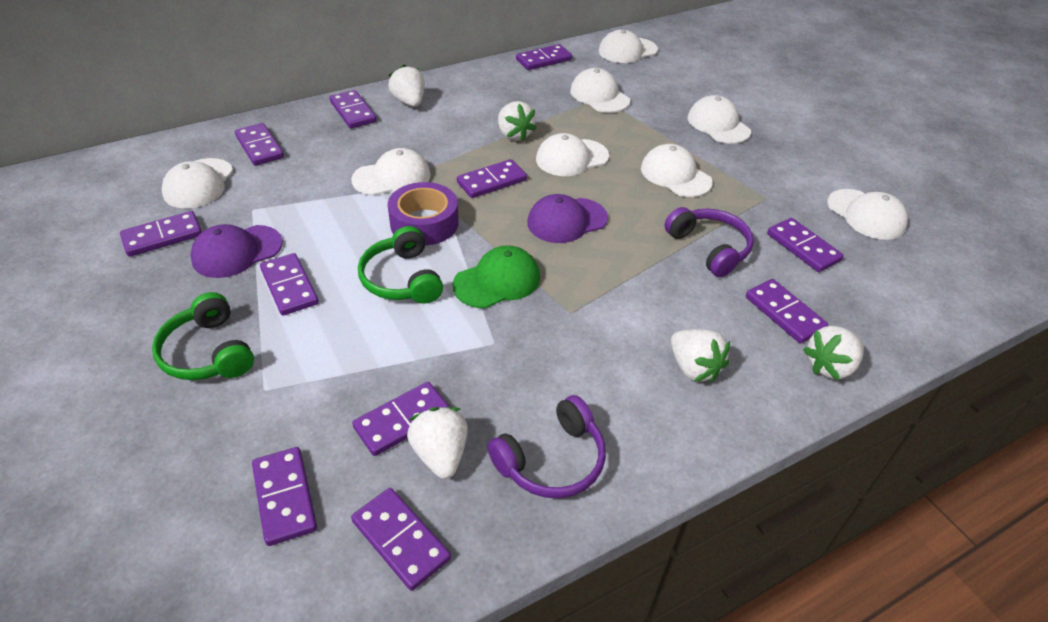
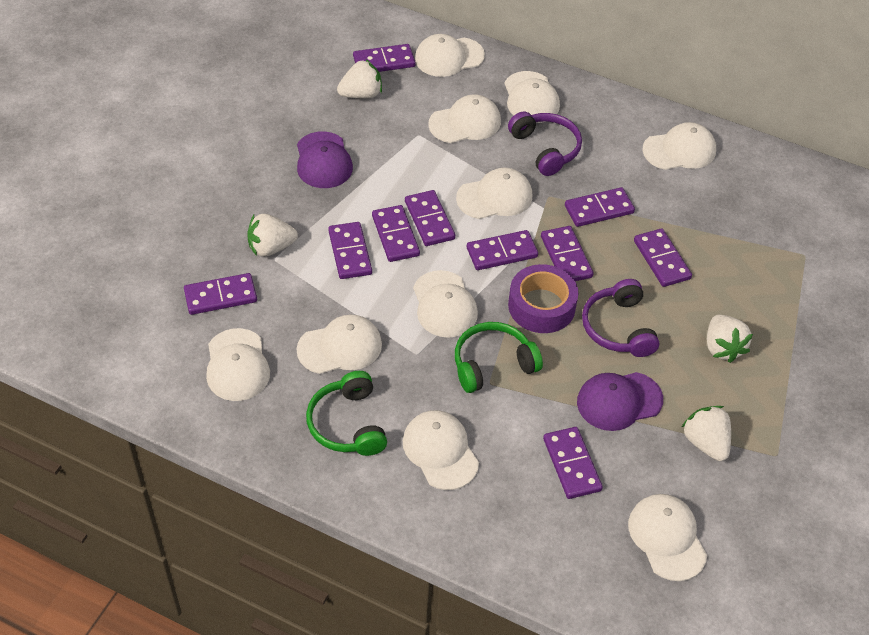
green cap: [452,245,540,308] = 1 -> none = 0
purple domino: [120,211,202,257] [235,123,284,166] [252,447,317,546] [260,253,319,316] [330,90,377,128] [351,488,451,591] [352,382,450,456] [457,159,527,198] [516,44,572,70] [746,279,828,343] [767,218,844,272] = 11 -> [184,273,257,315] [328,222,372,279] [353,44,416,72] [372,205,420,262] [405,190,455,246] [467,230,538,270] [541,226,593,281] [543,427,603,499] [565,187,635,227] [634,228,692,287] = 10
white cap: [161,158,233,208] [351,148,431,196] [536,133,609,176] [570,68,630,113] [598,29,658,63] [641,144,713,197] [688,95,751,144] [827,189,908,240] = 8 -> [206,328,270,401] [297,315,382,374] [403,410,479,490] [413,270,478,338] [415,34,485,77] [428,94,501,143] [456,168,532,219] [504,71,560,123] [628,494,707,581] [642,122,716,170] = 10
white strawberry: [388,65,425,107] [407,407,468,479] [498,101,537,142] [671,329,730,383] [803,326,864,380] = 5 -> [247,214,298,257] [337,59,382,99] [681,406,731,461] [707,315,753,363] = 4

